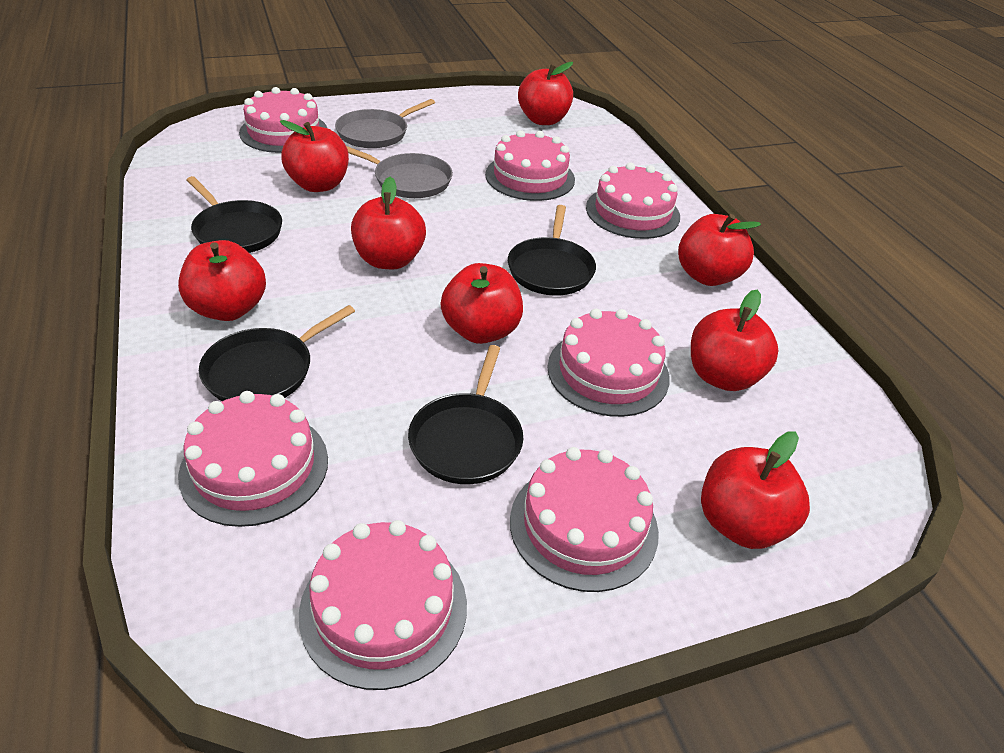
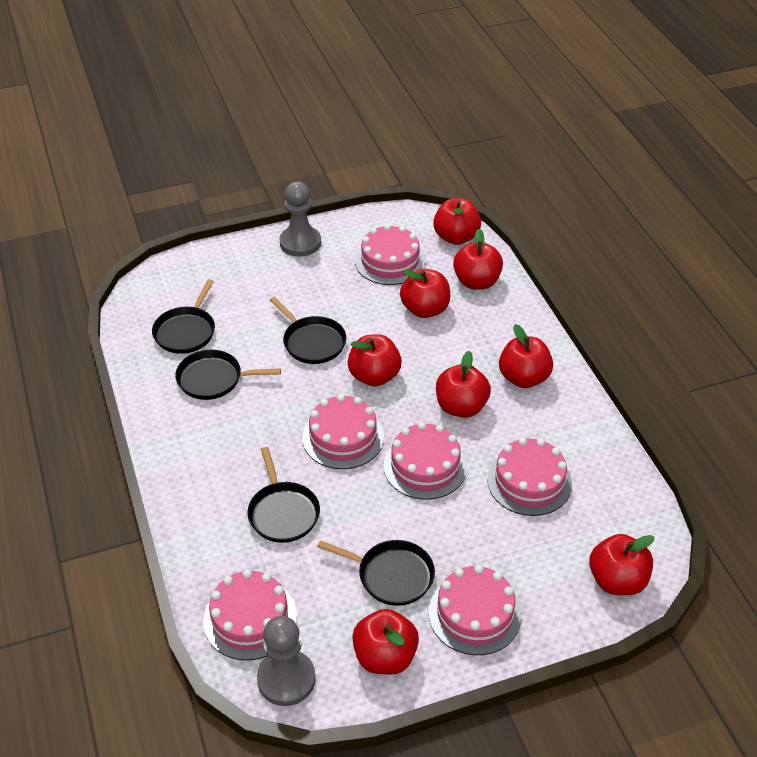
black pan: [187,176,282,253] [199,305,355,401] [408,345,523,484] [508,205,596,296] = 4 -> [152,279,215,354] [175,350,281,400] [247,447,320,543] [270,297,346,364] [317,540,435,606] = 5
grey pan: [335,99,435,148] [346,146,453,198] = 2 -> none = 0
grey pawn: none = 0 -> [257,616,316,706] [279,181,321,257] = 2
pink cake: [178,391,328,527] [239,87,327,153] [299,520,467,690] [485,130,575,201] [510,447,659,592] [547,309,670,417] [586,162,680,239] = 7 -> [203,569,297,660] [302,394,384,469] [355,224,425,285] [384,422,467,500] [429,565,522,655] [487,437,572,516] = 6

